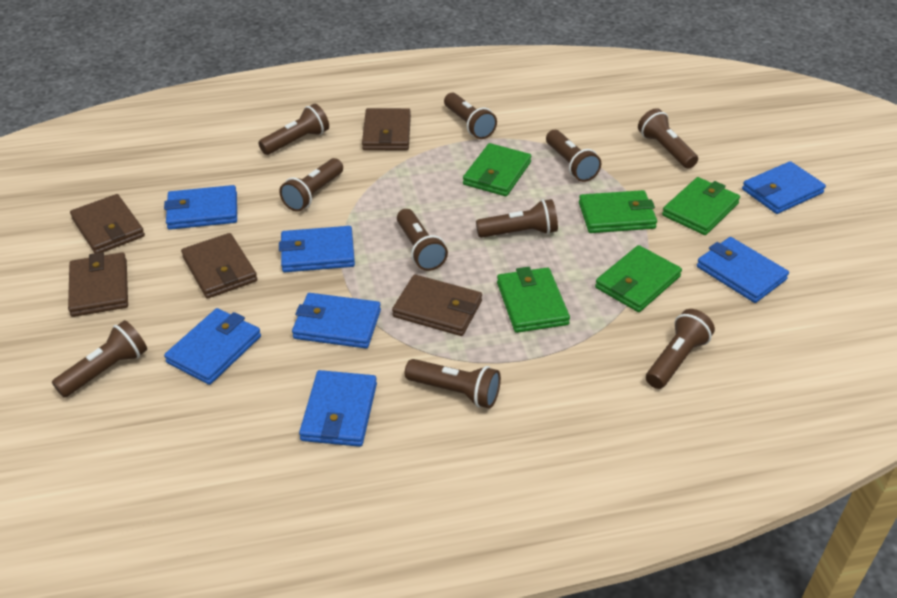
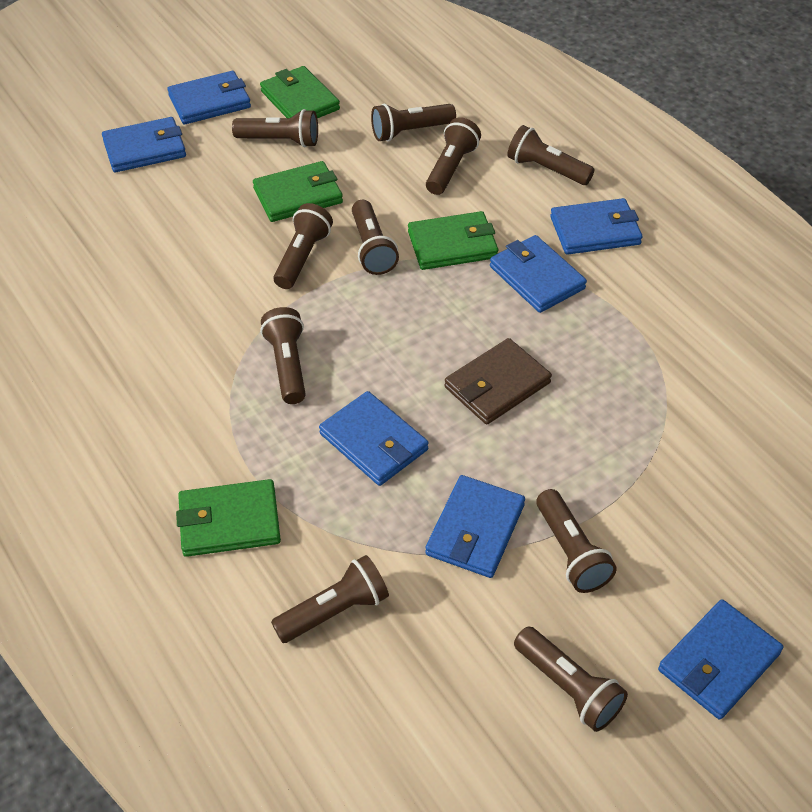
brown wallet: [68,252,128,317] [70,194,145,253] [181,233,257,299] [362,108,411,150] [392,275,482,336] = 5 -> [444,338,552,425] = 1
green wallet: [463,143,531,196] [497,267,570,333] [579,190,657,233] [595,245,682,312] [662,177,740,235] = 5 -> [176,479,281,557] [253,161,343,222] [260,66,340,118] [408,211,498,270] = 4

